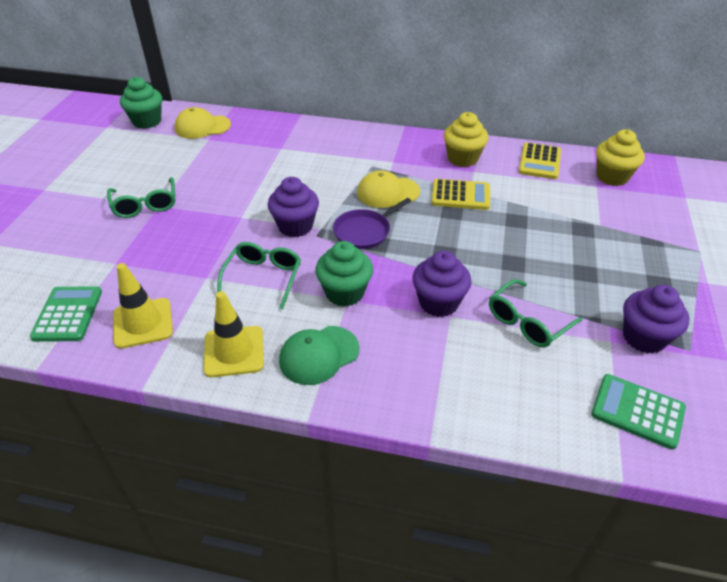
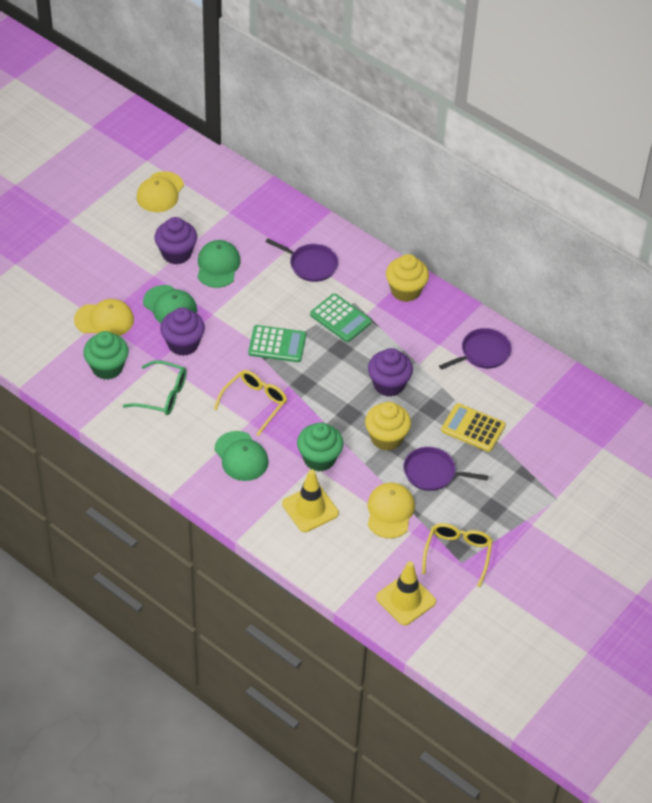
green cap: [279,326,360,385] = 1 -> [143,285,197,323] [197,240,241,288] [214,431,269,481] = 3
green glasses: [107,177,175,218] [217,242,301,309] [489,279,582,347] = 3 -> [123,360,187,415] = 1
purple pan: [333,198,411,249] = 1 -> [266,239,338,282] [403,447,488,491] [439,328,512,370] = 3
yellow calculator: [431,179,490,210] [519,142,561,179] = 2 -> [441,403,506,452] = 1
yellow cap: [175,107,231,139] [357,170,420,208] = 2 -> [74,299,134,336] [136,171,184,212] [368,483,415,538] = 3
yellow glasses: none = 0 -> [214,370,287,436] [422,523,493,587] = 2

